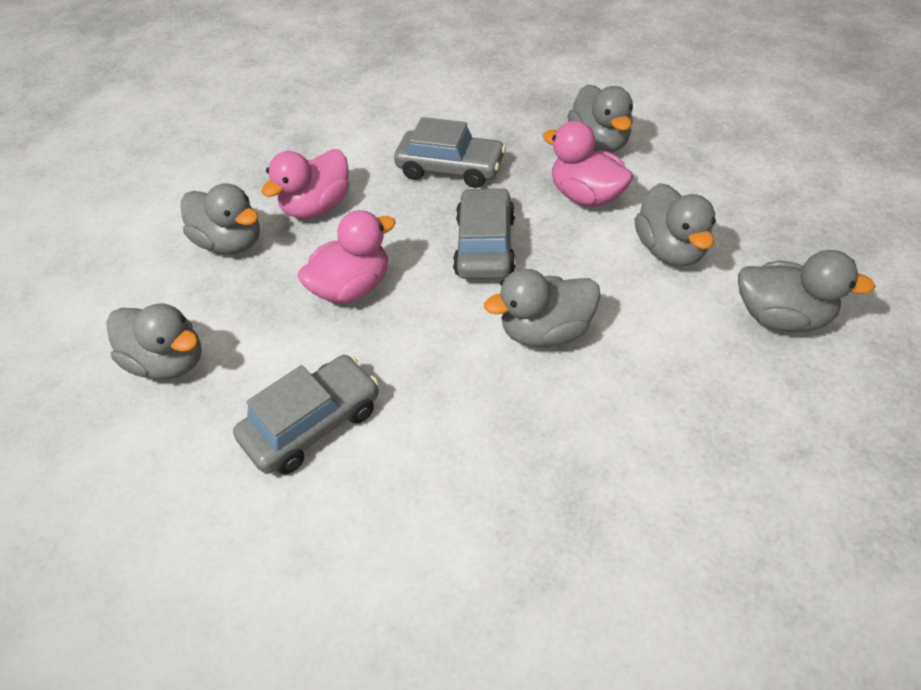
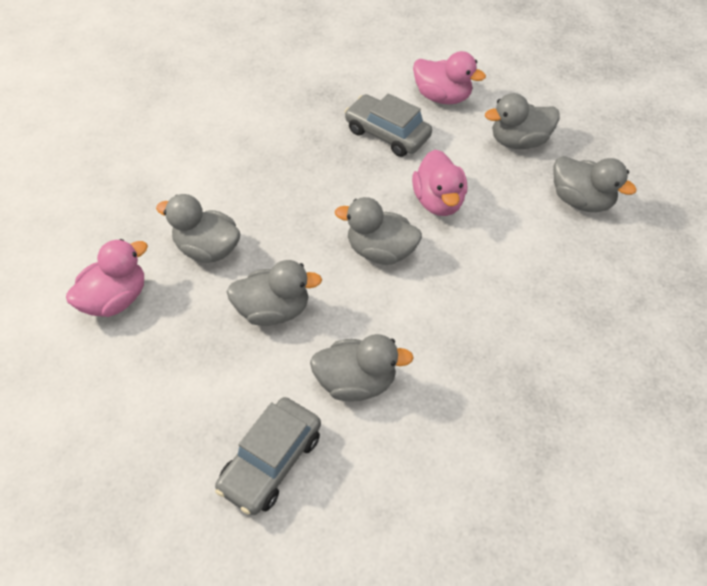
grey car: [233,355,379,474] [394,117,506,188] [453,187,516,279] = 3 -> [215,397,321,515] [345,94,432,157] = 2

